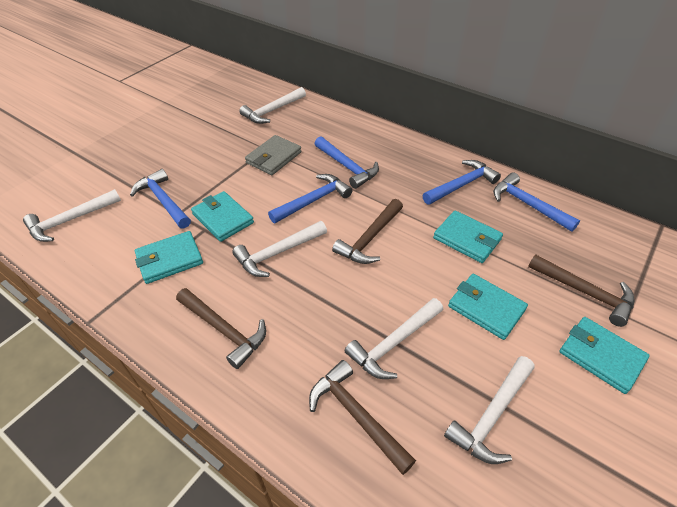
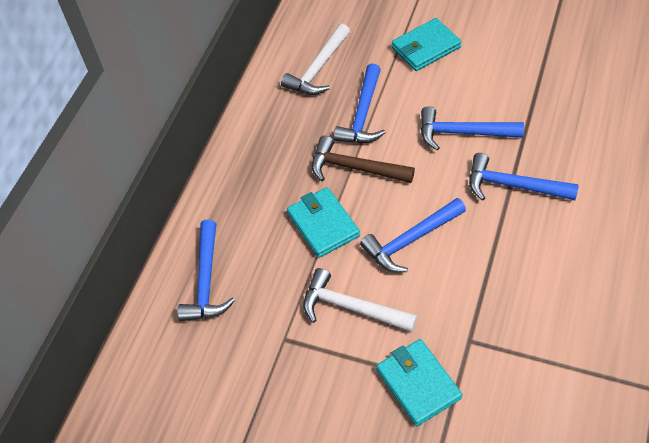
brown hammer: [176,288,266,369] [309,360,416,475] [332,199,403,264] [528,254,634,327] = 4 -> [312,135,415,183] = 1
grey wallet: [245,135,302,175] = 1 -> none = 0
turquoise wallet: [135,231,203,284] [191,191,254,242] [433,210,503,263] [448,274,528,340] [559,317,650,394] = 5 -> [287,187,360,258] [376,339,462,426] [392,18,461,71] = 3
white hammer: [23,189,121,242] [232,221,327,277] [239,87,306,124] [345,298,443,379] [444,356,535,464] = 5 -> [281,23,350,95] [303,268,417,332] = 2

